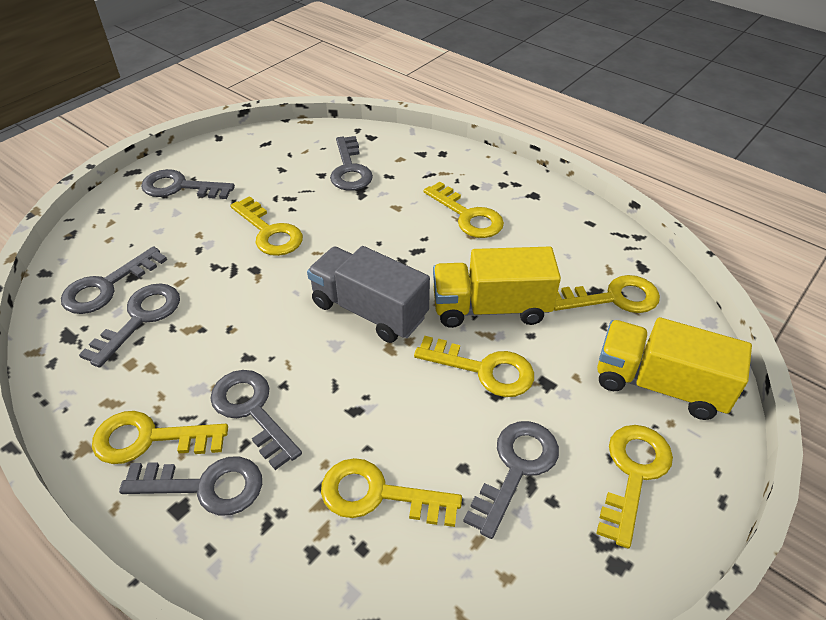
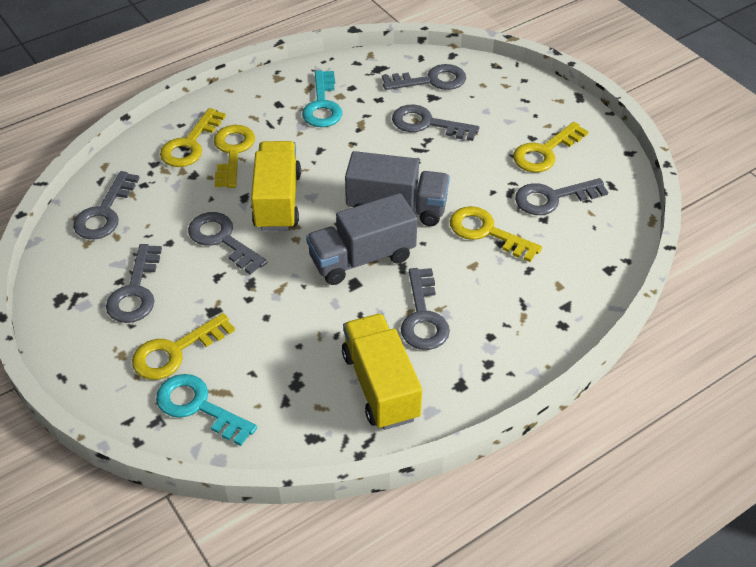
grey truck: [307,246,430,343] = 1 -> [306,193,417,285] [345,151,450,226] = 2
turquoise key: none = 0 -> [156,374,257,446] [302,70,342,127] = 2
yellow key: [92,411,228,464] [230,196,303,256] [321,458,462,527] [414,336,534,397] [424,182,504,238] [554,275,660,313] [596,425,673,549] = 7 -> [132,313,235,380] [160,108,226,167] [214,125,255,188] [450,206,542,262] [513,122,589,173] = 5

